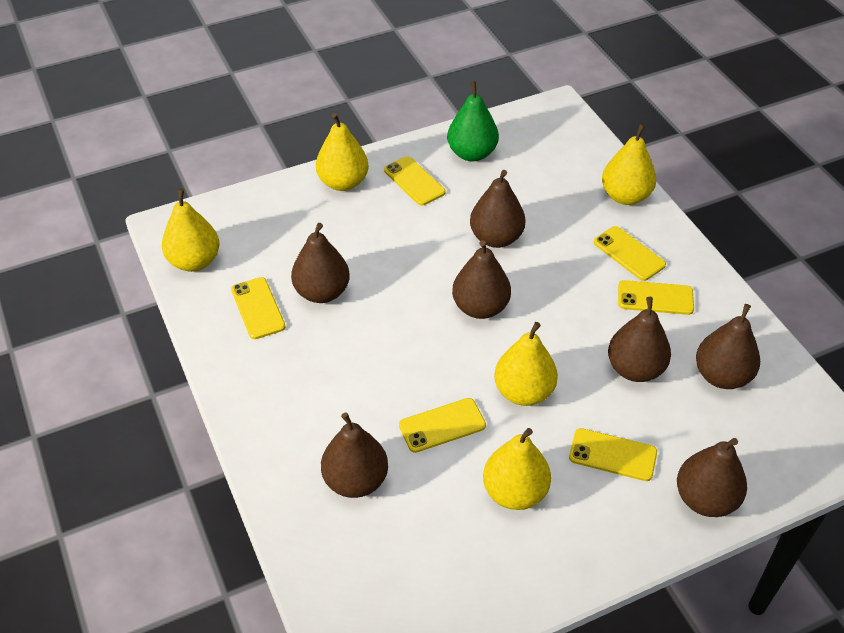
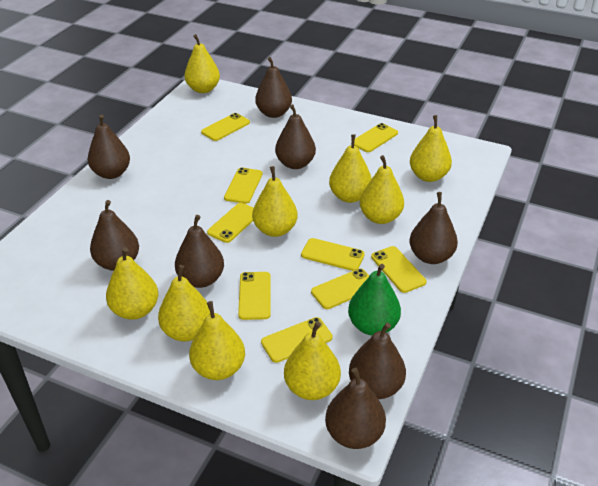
brown pear: [291,223,350,303] [321,412,388,498] [452,240,511,319] [470,170,526,248] [608,297,671,382] [677,438,747,517] [696,304,760,389] = 7 -> [88,115,130,179] [90,200,139,271] [175,215,224,288] [255,57,292,118] [275,104,316,169] [325,368,386,449] [349,322,406,399] [410,192,458,264] = 8
yellow pear: [162,188,220,272] [316,113,369,191] [483,428,551,510] [494,322,558,406] [602,124,656,205] = 5 -> [106,247,158,320] [158,265,210,341] [184,34,220,93] [189,301,245,380] [252,166,298,237] [284,321,341,400] [329,134,372,203] [360,155,404,224] [410,115,452,182] = 9
yellow phone: [231,277,286,339] [384,156,446,206] [399,398,486,453] [569,428,657,481] [594,226,666,281] [618,280,694,315] = 6 -> [201,113,250,141] [207,203,254,243] [224,167,263,204] [238,272,271,320] [261,317,333,363] [301,238,365,271] [311,269,369,309] [351,123,398,152] [371,246,427,293] = 9

